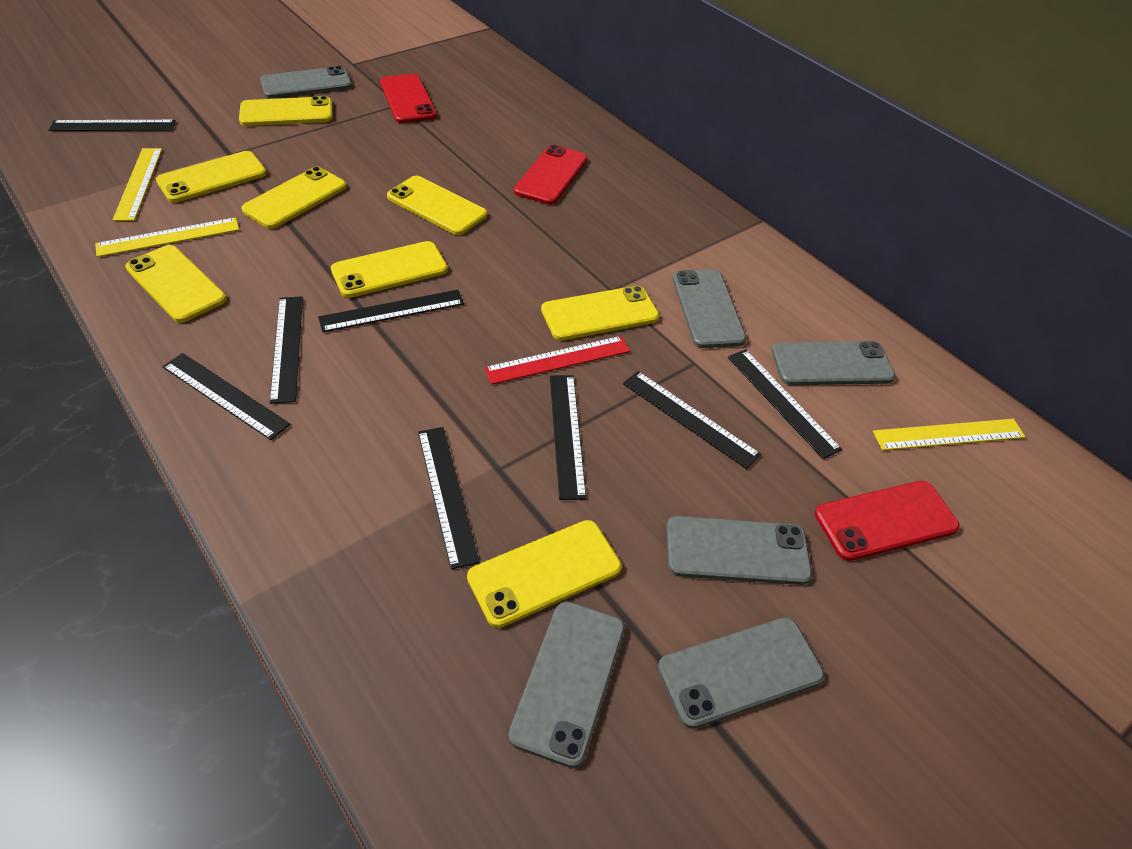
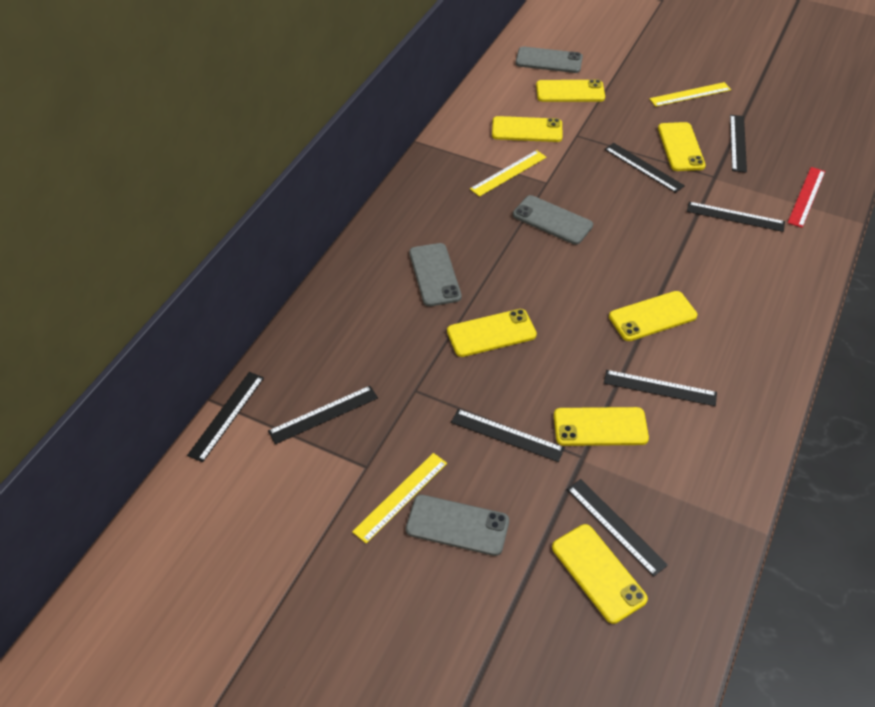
grey phone: [260,66,352,98] [508,601,625,768] [658,617,824,729] [666,516,812,585] [672,269,747,348] [771,341,895,385] = 6 -> [406,495,509,556] [409,243,462,306] [513,195,593,245] [516,47,583,73] = 4
red phone: [380,74,437,123] [514,145,588,205] [815,481,960,561] = 3 -> none = 0
yellow phone: [125,245,226,323] [156,151,267,203] [239,96,333,126] [241,166,346,229] [331,241,448,298] [387,176,487,235] [467,520,622,628] [541,285,659,340] = 8 -> [447,309,537,357] [492,116,563,142] [536,80,605,102] [552,524,648,624] [554,407,649,446] [609,291,697,341] [658,122,706,171] = 7

